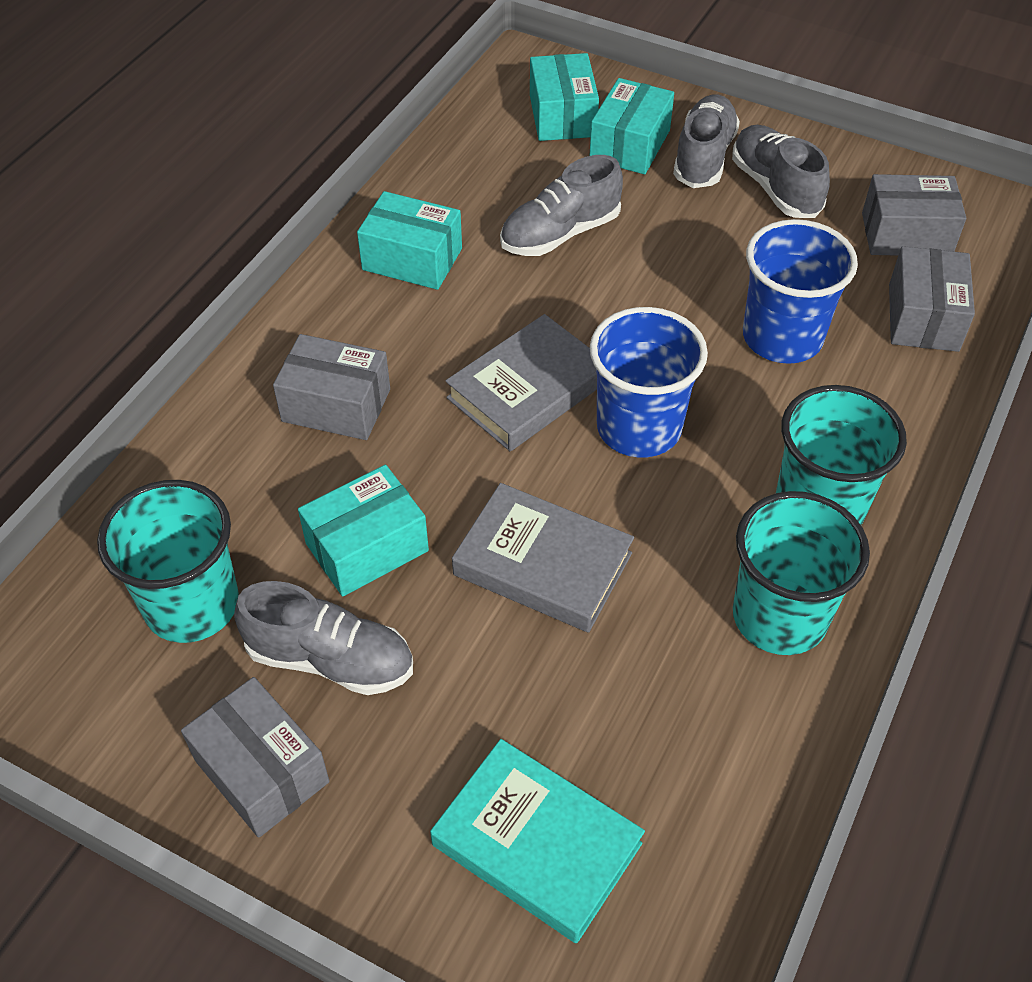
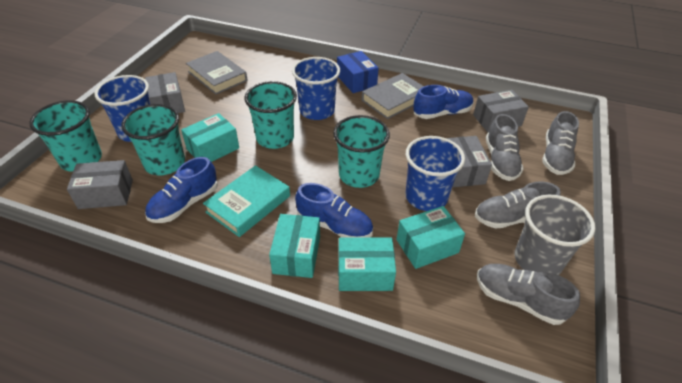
blue box: none = 0 -> [337,51,379,93] = 1
blue cup: [590,307,708,458] [743,219,858,364] = 2 -> [94,75,150,142] [292,57,340,120] [406,136,465,211] = 3
blue shoe: none = 0 -> [145,157,218,223] [295,183,373,238] [413,85,474,119] = 3
grey cup: none = 0 -> [515,194,595,275] = 1
turquoise cup: [97,480,239,643] [733,491,870,655] [776,385,907,525] = 3 -> [29,100,102,172] [121,104,185,175] [244,81,297,149] [333,115,390,188] = 4

